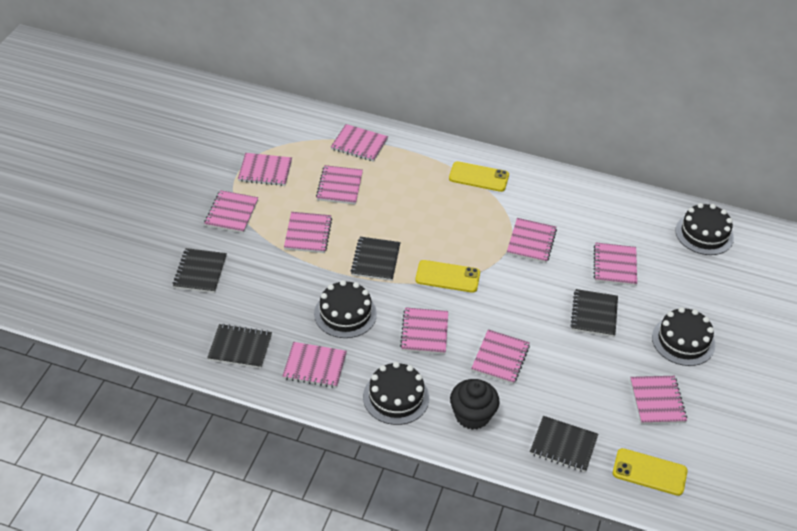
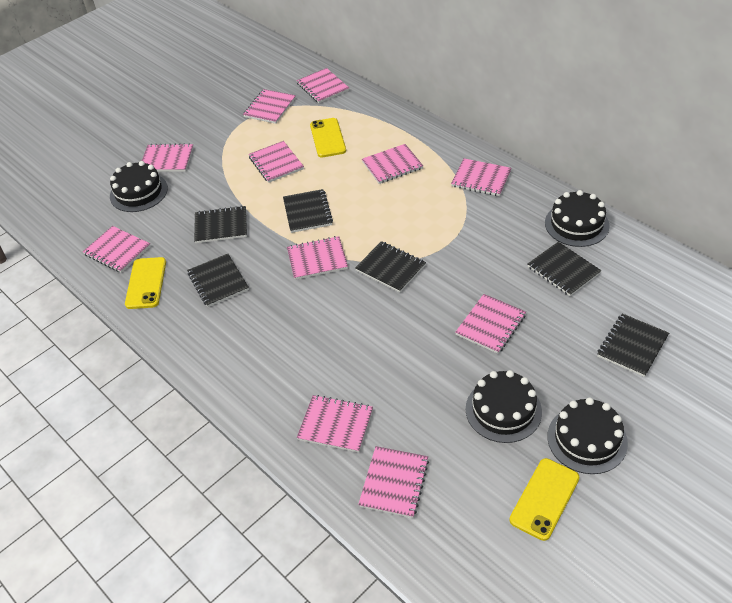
black cupcake: [450,379,500,430] = 1 -> none = 0
black notebook: [173,248,227,293] [207,324,272,368] [350,237,401,281] [530,416,598,472] [570,289,618,337] = 5 -> [187,254,249,307] [194,205,247,243] [283,189,333,233] [355,241,426,292] [528,242,601,296] [597,314,669,377] = 6

